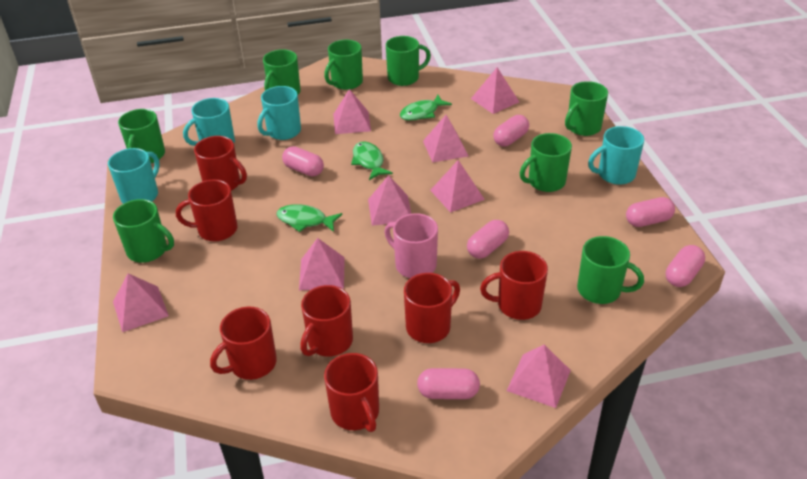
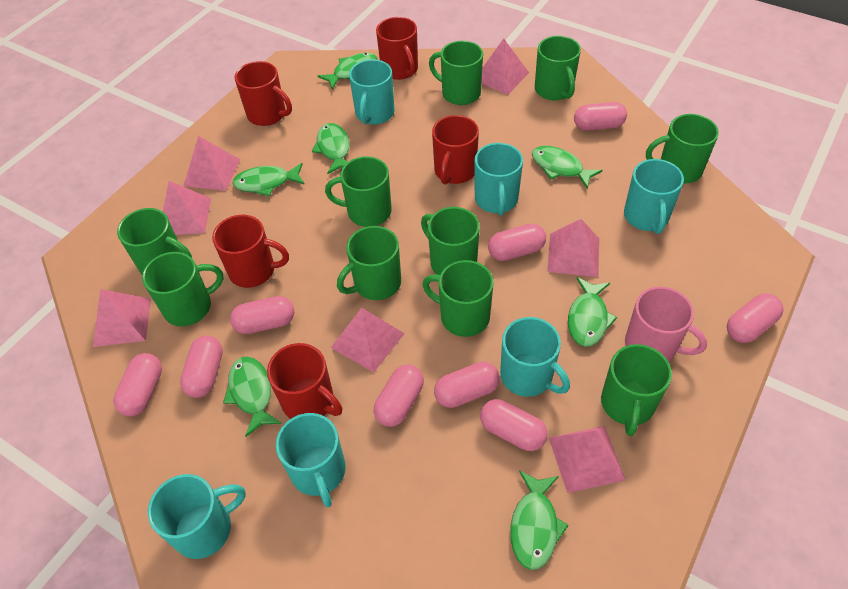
green fish: [276,204,342,232] [351,141,393,180] [400,95,452,121] = 3 -> [223,356,282,437] [233,163,305,196] [312,123,350,174] [318,53,377,90] [510,470,569,570] [532,146,602,189] [568,277,617,347] = 7
green mug: [113,199,174,263] [118,109,165,163] [263,49,300,94] [324,40,363,90] [386,36,431,86] [520,133,572,192] [565,81,608,136] [577,236,644,304] = 8 -> [117,208,192,275] [142,252,224,326] [325,156,392,227] [337,226,401,300] [421,207,480,275] [422,260,494,337] [429,41,483,105] [535,36,581,101] [601,344,672,436] [646,114,719,184] = 10
pink capsule: [282,146,324,177] [417,368,480,399] [467,220,509,259] [493,115,529,146] [626,197,675,227] [666,245,705,287] = 6 -> [113,353,162,416] [180,336,223,398] [230,296,294,334] [374,364,424,427] [434,362,499,408] [480,399,548,451] [488,224,546,261] [574,102,627,131] [727,294,783,343] = 9
pink pyramid: [113,273,169,332] [299,238,345,290] [333,89,371,134] [368,175,411,226] [423,115,468,162] [430,160,485,213] [471,67,519,114] [507,345,571,408] = 8 -> [93,289,151,347] [163,181,211,235] [184,136,240,191] [331,308,405,372] [482,39,529,95] [547,219,599,277] [549,426,626,493] = 7
red mug: [176,179,238,241] [194,136,247,191] [210,307,277,380] [300,285,353,357] [324,353,379,432] [404,273,460,343] [480,251,548,320] = 7 -> [212,215,289,288] [235,61,292,126] [267,343,342,419] [376,17,418,80] [432,115,479,185] = 5
turquoise mug: [108,148,160,204] [183,98,235,146] [257,86,301,140] [588,126,644,185] = 4 -> [148,474,246,559] [276,413,346,507] [349,59,395,125] [475,143,523,216] [500,317,570,397] [624,159,684,234] = 6

